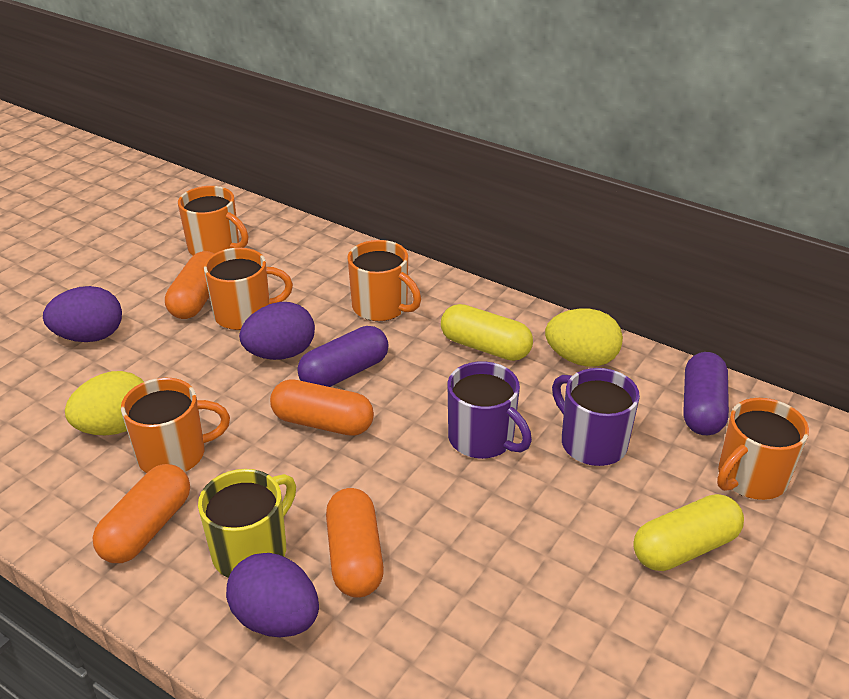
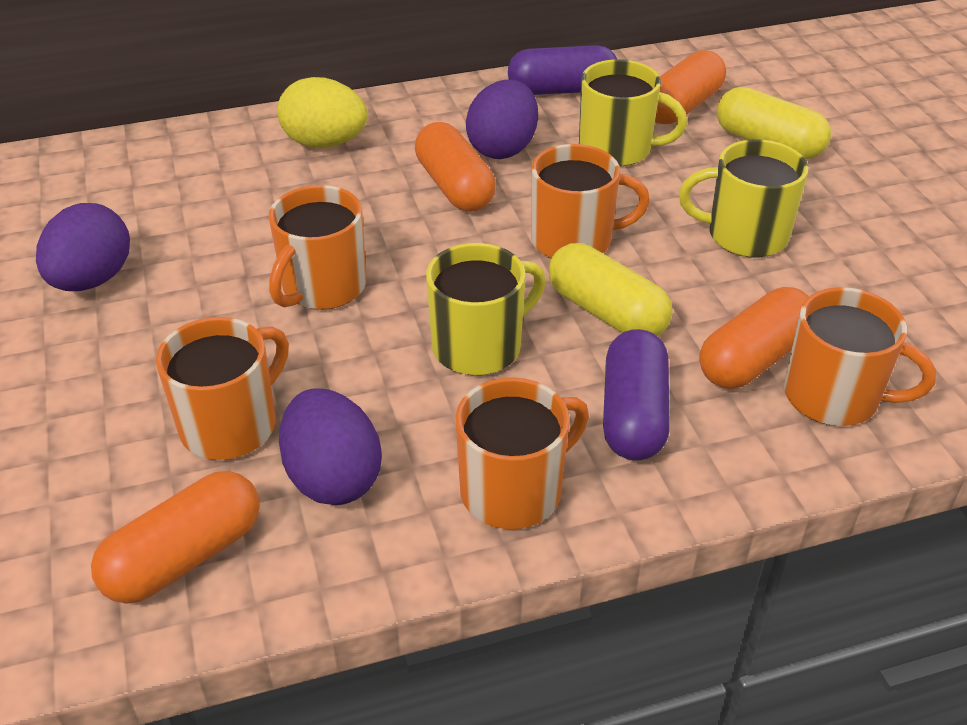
purple mug: [447,361,532,459] [552,368,640,466] = 2 -> none = 0
yellow egg: [65,371,144,435] [545,309,623,367] = 2 -> [278,77,368,148] = 1
yellow mug: [198,469,296,578] = 1 -> [426,243,546,375] [579,59,687,166] [679,139,809,258] = 3

